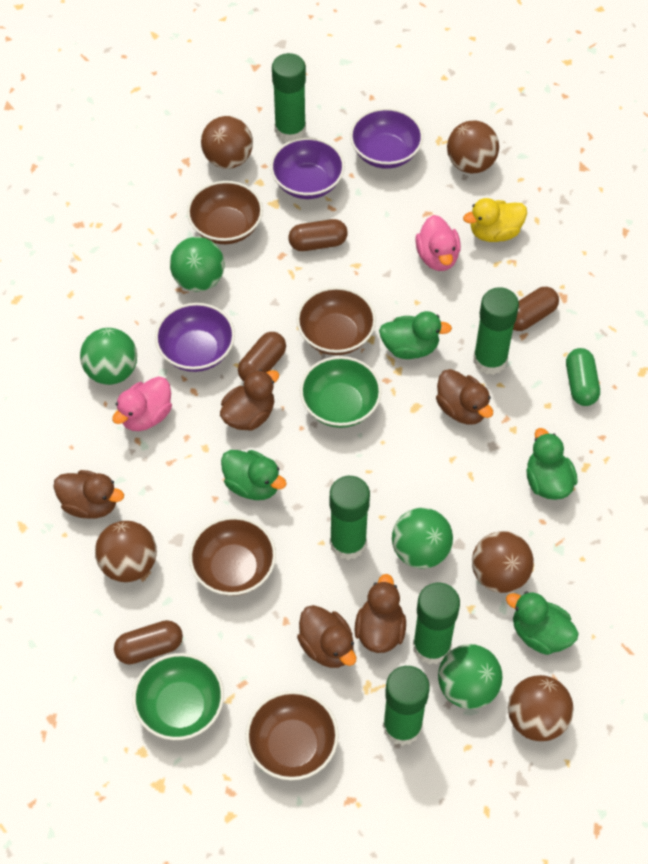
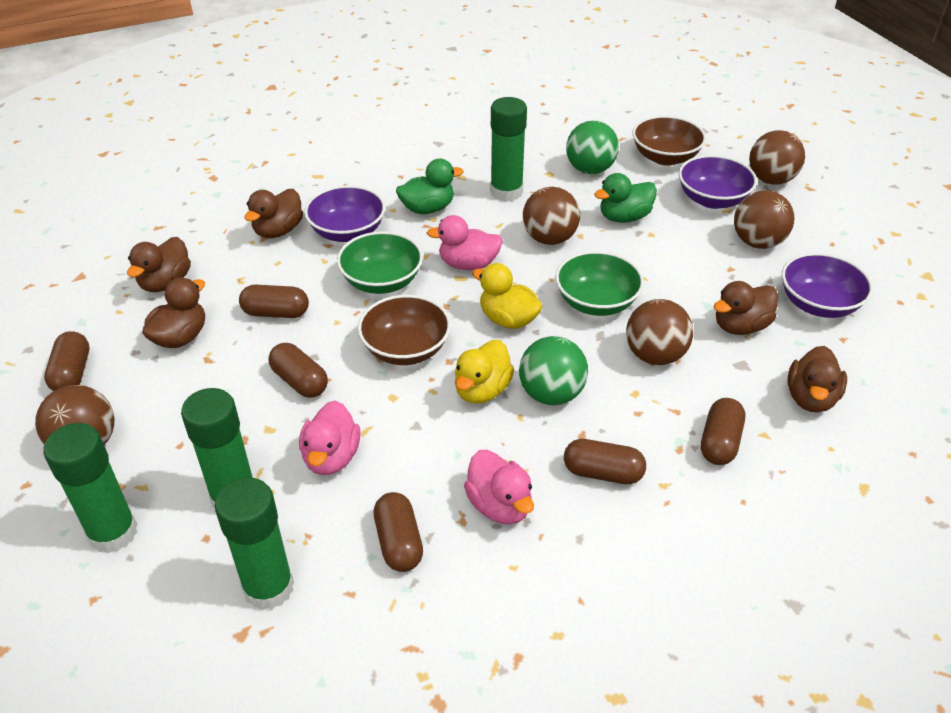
brown bowl: [187,181,263,244] [189,516,276,596] [246,691,339,780] [297,287,376,355] = 4 -> [358,295,451,365] [633,116,706,166] = 2
brown capsule: [114,620,183,664] [238,332,286,381] [288,219,348,251] [513,287,559,331] = 4 -> [44,331,89,391] [239,285,309,318] [268,343,328,398] [374,492,423,572] [564,439,646,484] [701,398,745,465] = 6
green ball: [80,328,137,385] [170,237,225,292] [392,508,453,569] [438,644,502,709] = 4 -> [519,336,588,405] [566,121,619,174] = 2
green capsule: [566,348,600,406] = 1 -> none = 0
green duck: [221,450,287,500] [379,311,452,359] [506,591,579,655] [526,428,578,500] = 4 -> [396,159,463,214] [594,173,657,223] = 2
green glue stick: [272,53,306,142] [330,476,370,560] [383,666,430,746] [413,583,460,665] [473,287,519,375] = 5 -> [43,423,138,553] [181,388,253,508] [215,477,294,610] [490,97,527,202] = 4
pink duck: [112,376,172,431] [415,215,461,271] = 2 -> [299,400,361,475] [427,215,503,270] [464,450,534,524] = 3
yellow duck: [463,198,527,242] = 1 -> [455,340,514,404] [472,263,543,329] = 2

